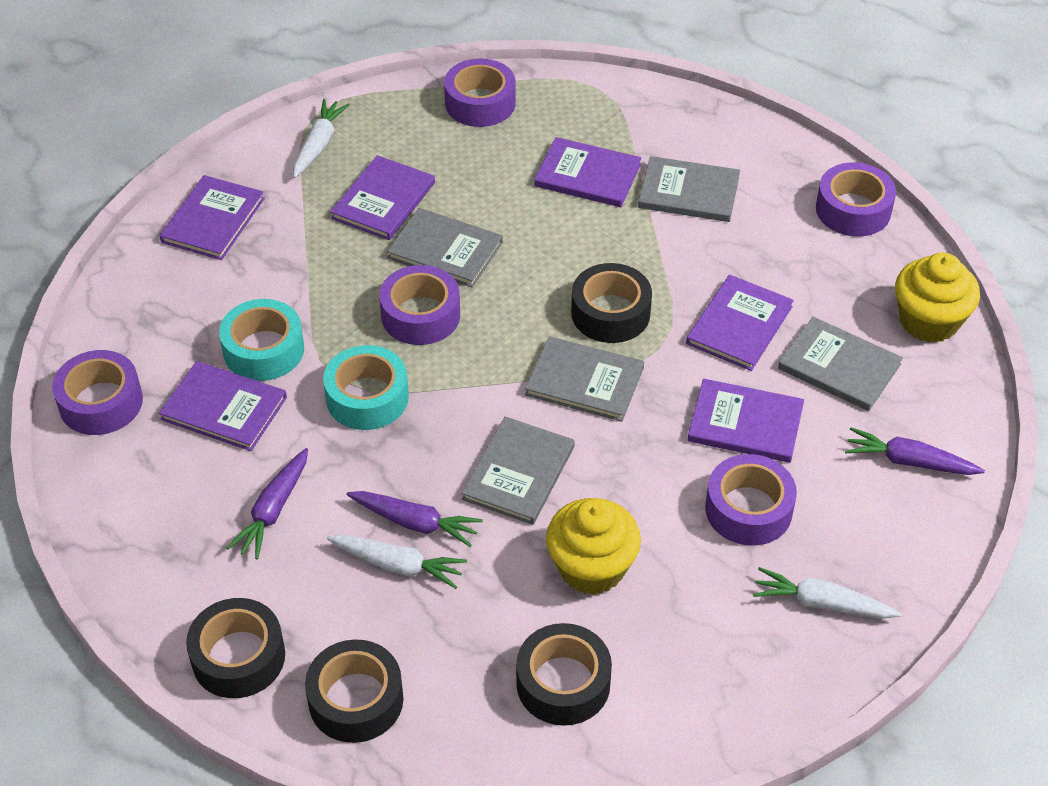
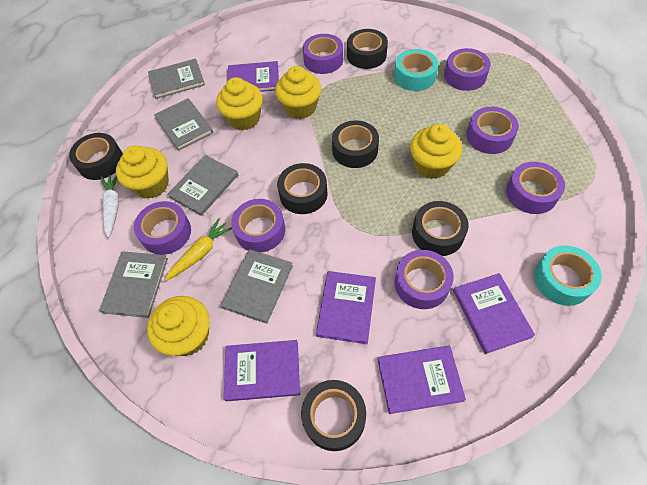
black tape: [186,598,285,698] [305,639,404,743] [516,623,612,726] [571,263,652,343] = 4 -> [69,133,123,180] [277,163,328,214] [301,380,366,451] [332,120,379,168] [347,29,388,69] [412,201,469,256] = 6
purple book: [159,361,287,451] [160,175,265,260] [330,155,435,240] [534,137,641,207] [686,275,794,371] [687,379,804,463] = 6 -> [224,340,300,401] [227,61,279,92] [316,271,376,344] [378,345,466,414] [453,273,535,354] = 5
purple carrot: [227,448,308,559] [346,491,483,547] [845,427,985,475] = 3 -> none = 0
purple tape: [52,350,143,435] [379,265,460,345] [444,59,516,127] [705,454,797,546] [816,162,896,236] = 5 -> [134,201,191,255] [231,199,285,252] [303,34,343,74] [395,250,454,309] [444,48,491,91] [466,107,519,154] [506,162,565,214] = 7
white carrot: [293,99,350,178] [327,535,467,589] [753,567,902,619] = 3 -> [101,175,119,238] = 1
yellow carrot: none = 0 -> [165,218,232,281] = 1
yellow cupcake: [546,498,641,595] [895,252,980,343] = 2 -> [116,145,169,199] [147,296,210,356] [216,77,263,130] [275,66,321,119] [410,124,462,179] = 5

